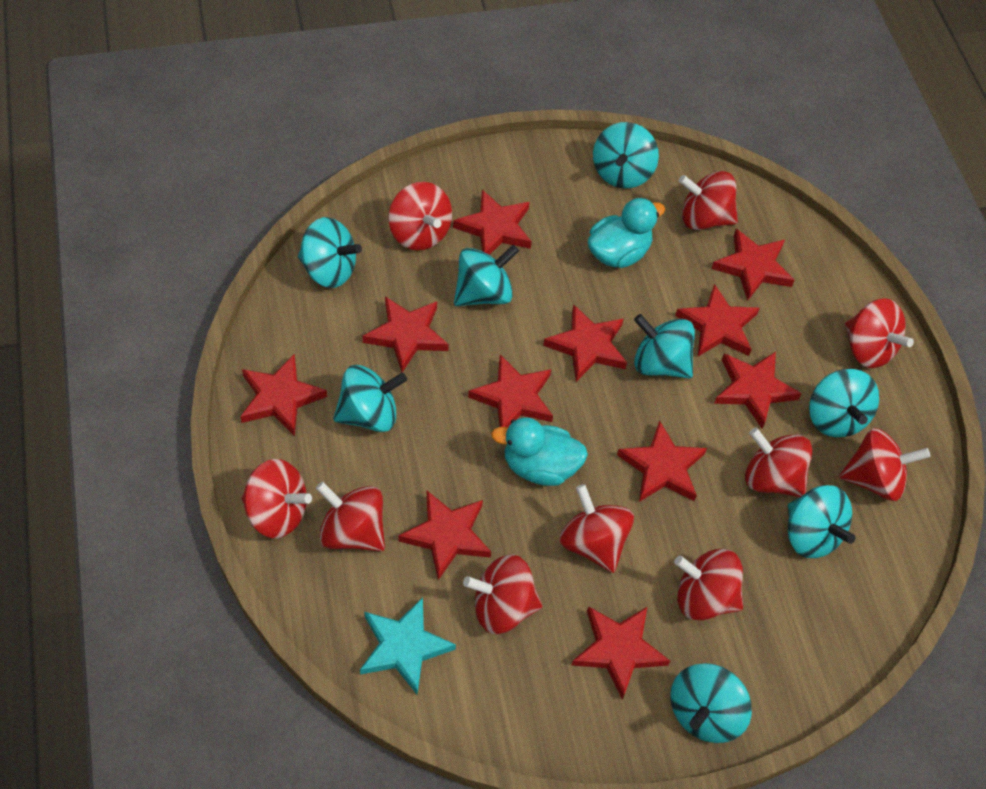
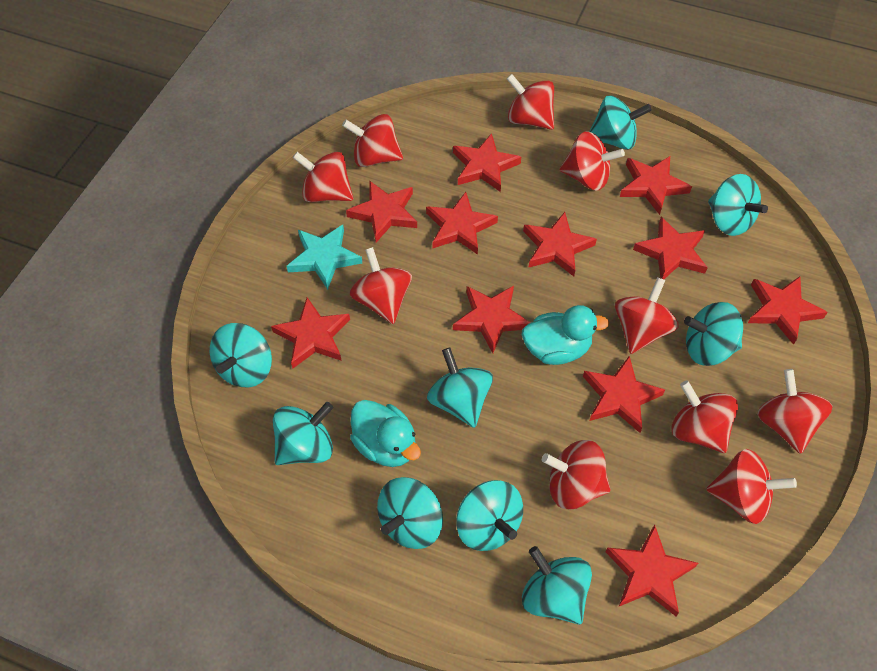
turquoise spinning top: [298,217,362,288] [333,365,407,432] [454,245,519,306] [593,122,659,188] [634,314,695,379] [670,663,752,743] [788,485,856,558] [809,369,879,437] = 8 -> [210,323,272,387] [273,402,333,465] [377,477,443,549] [427,348,493,428] [456,480,523,551] [522,546,592,625] [589,95,652,150] [684,302,743,366] [708,174,768,236] = 9

